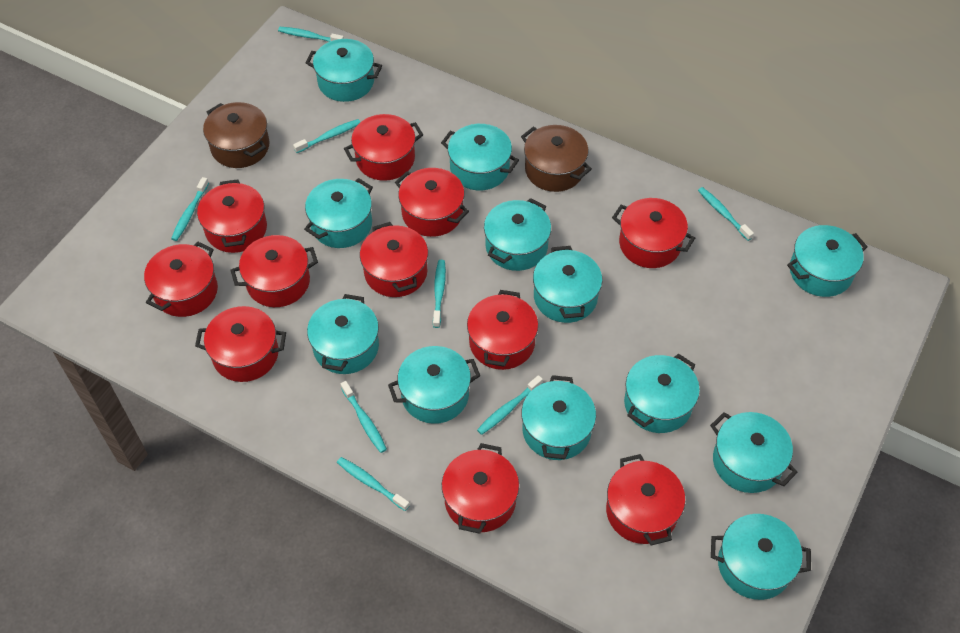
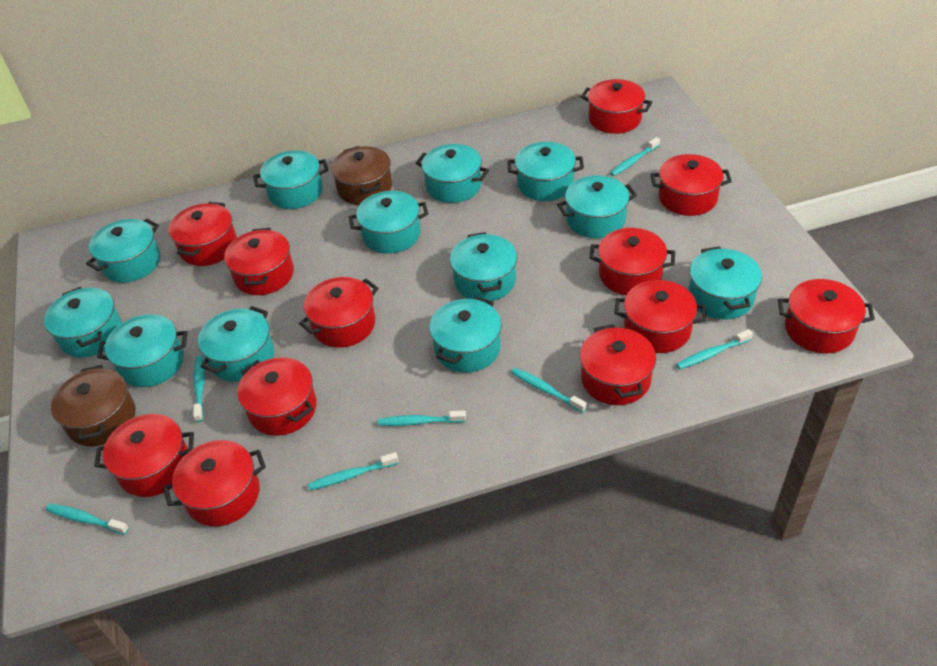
red pot: [144,242,218,317] [195,306,286,382] [197,179,267,253] [231,235,318,307] [344,114,423,181] [360,222,428,297] [395,168,469,237] [442,443,519,534] [467,290,538,370] [606,454,685,546] [612,198,695,268] = 11 -> [94,414,194,497] [163,440,266,526] [169,202,237,266] [224,228,294,295] [237,357,317,436] [299,277,379,348] [580,324,656,405] [581,79,653,134] [589,228,675,295] [614,280,706,353] [650,154,732,216] [778,279,875,353] = 12
turquoise toothbrush: [171,177,209,241] [278,27,344,42] [293,119,360,153] [337,457,410,511] [341,381,387,453] [433,260,446,328] [477,375,543,435] [698,187,754,241] = 8 -> [46,504,129,535] [193,355,205,422] [308,452,399,490] [377,410,466,426] [511,368,587,413] [610,137,660,176] [676,329,753,369] = 7

